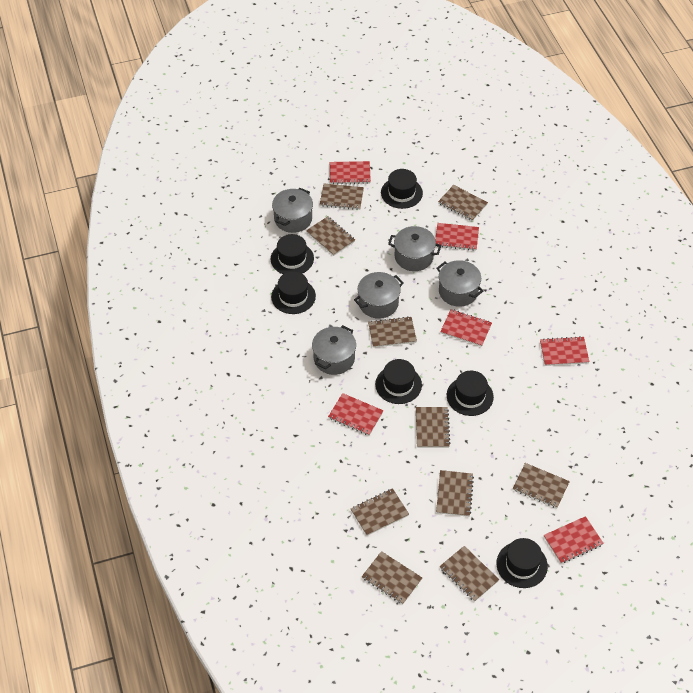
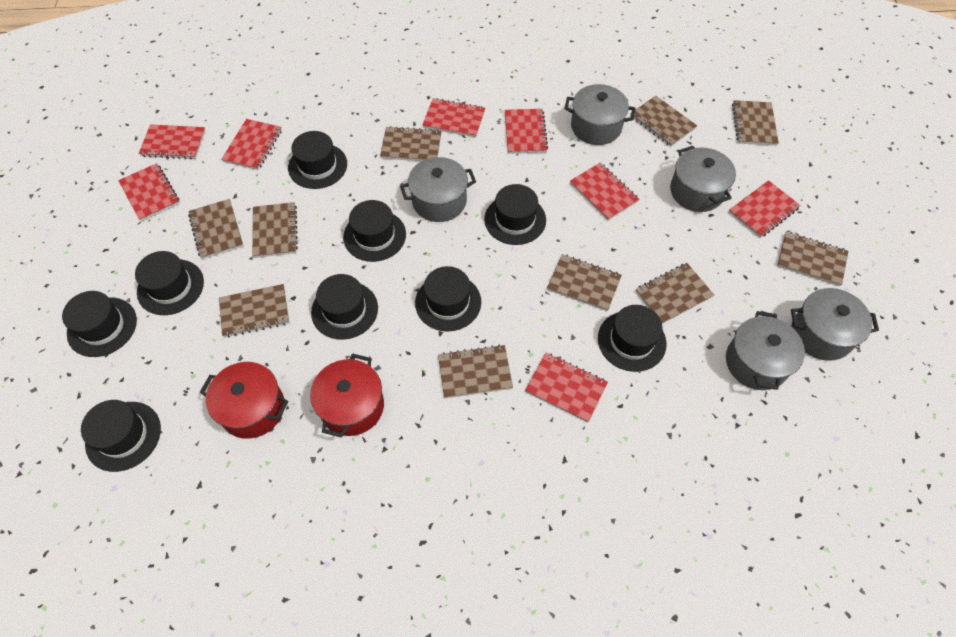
black hat: [270,234,314,274] [271,271,316,314] [375,359,422,404] [381,169,423,209] [447,371,494,416] [496,538,548,588] = 6 -> [62,291,137,357] [81,400,161,472] [135,251,204,315] [288,131,347,189] [311,274,378,340] [343,200,406,262] [415,266,481,332] [484,184,546,245] [598,305,667,372] = 9
red notebook: [328,393,384,436] [330,161,371,184] [435,223,479,250] [440,309,492,347] [540,336,590,366] [544,516,604,564] = 6 -> [118,163,180,222] [139,124,206,159] [221,119,282,170] [422,98,485,138] [505,109,548,154] [525,353,608,422] [570,163,639,221] [729,180,801,238] = 8
red pot: none = 0 -> [200,362,288,439] [310,353,384,437] = 2

